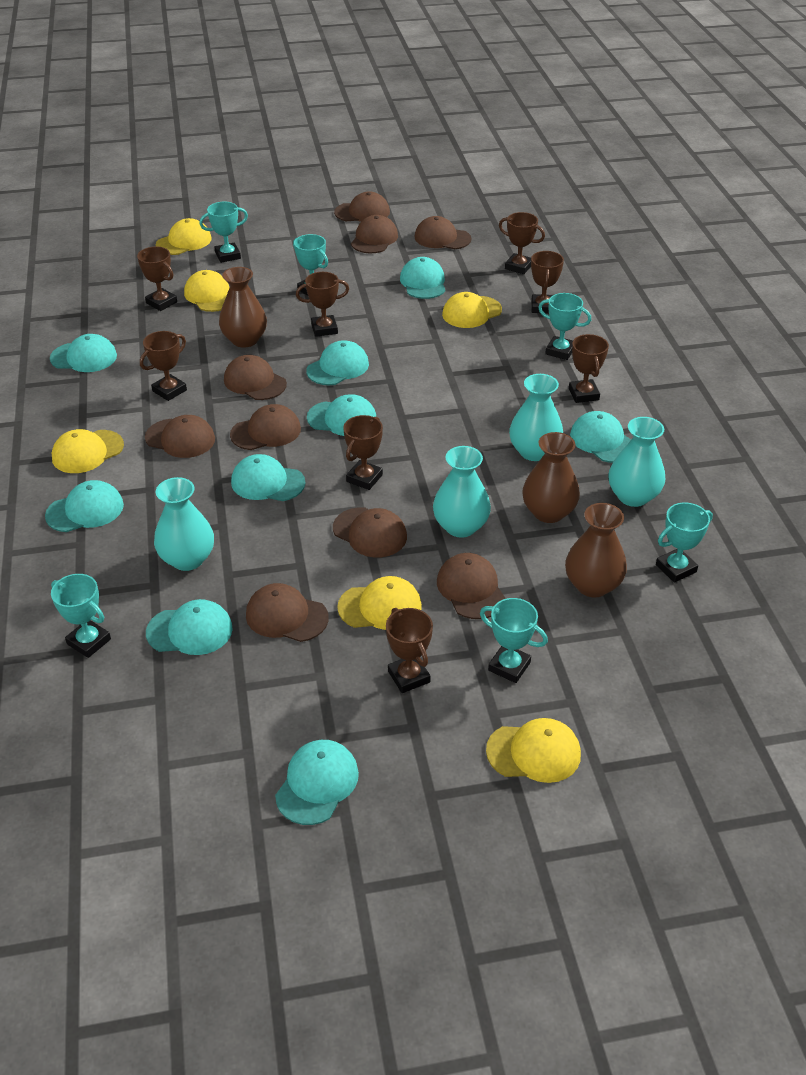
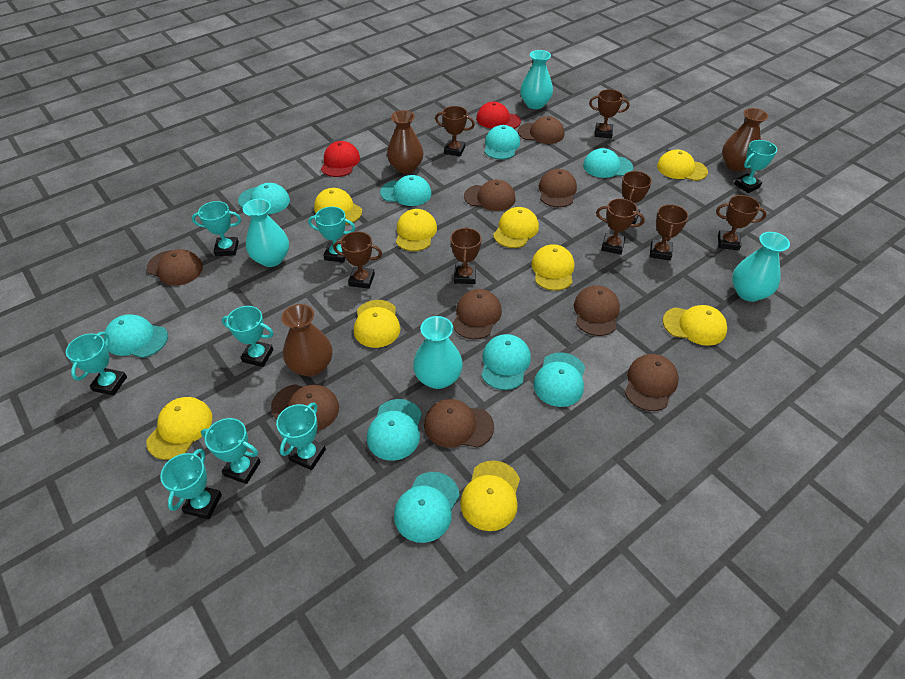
red cap: none = 0 -> [321,141,360,177] [476,102,521,129] = 2
turquoise trophy: [51,574,111,658] [199,202,248,263] [293,234,328,296] [480,598,548,683] [538,293,591,360] [656,503,713,583] = 6 -> [66,332,127,396] [160,449,222,519] [192,201,241,256] [201,418,261,484] [222,306,274,367] [276,402,326,470] [308,207,355,263] [734,140,777,193] = 8
yellow cap: [52,429,124,473] [156,218,212,255] [184,270,230,312] [337,576,422,630] [442,292,502,328] [486,718,581,783] = 6 -> [146,397,212,460] [314,188,362,225] [354,300,400,348] [396,209,437,251] [460,460,520,531] [493,207,539,248] [531,244,574,291] [657,150,708,181] [663,305,727,346] = 9

